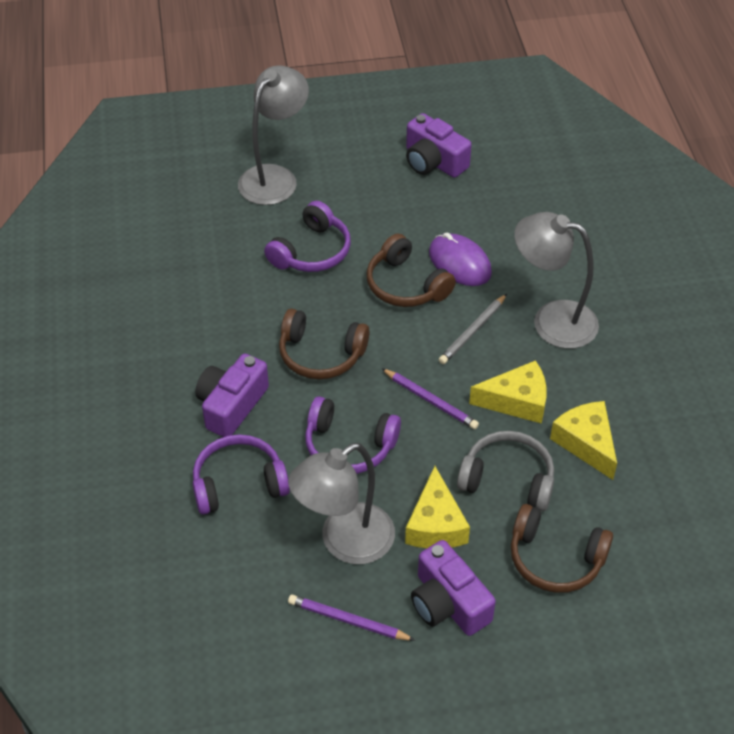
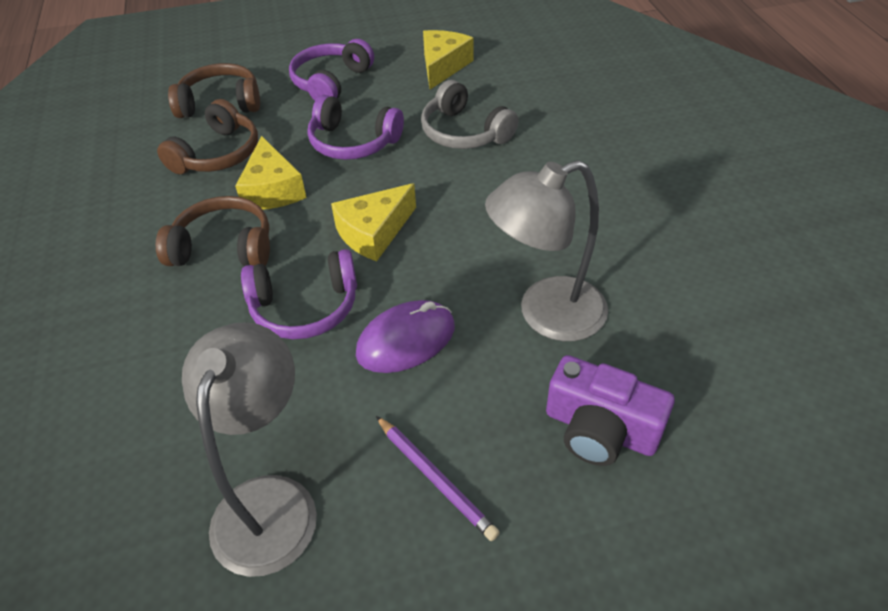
grey lamp: [238,65,309,205] [288,443,395,564] [514,212,599,349] = 3 -> [182,322,317,577] [485,160,608,341] = 2
grey pencil: [439,294,507,364] = 1 -> none = 0
purple camera: [195,353,269,437] [406,113,472,178] [411,540,496,636] = 3 -> [546,355,675,466] = 1
purple pencil: [288,594,415,641] [381,368,479,429] = 2 -> [376,416,500,541] = 1

